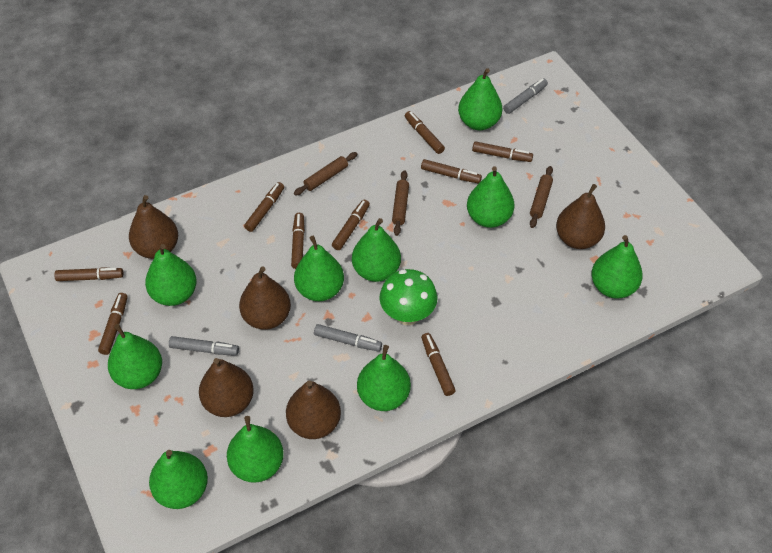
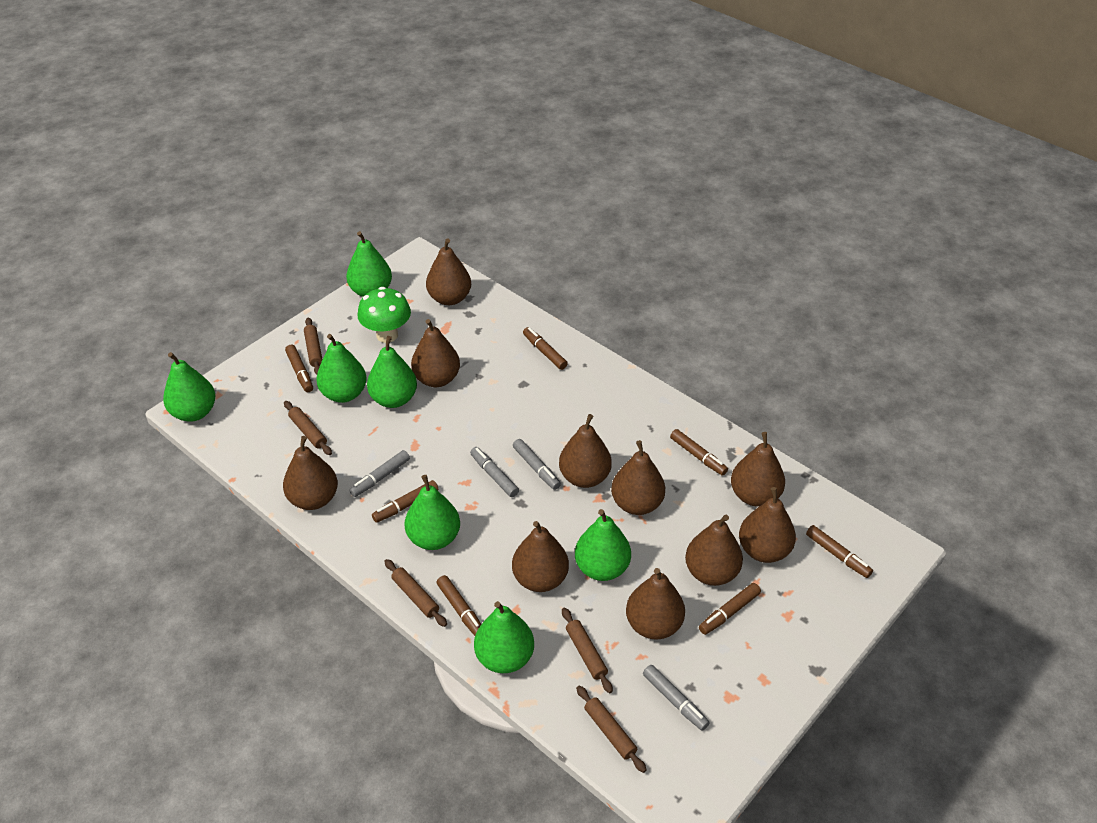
brown marker: [54,267,123,281] [98,293,128,355] [244,182,284,232] [291,213,305,269] [332,200,370,250] [405,111,445,154] [421,159,482,183] [421,333,456,396] [472,141,533,162] = 9 -> [285,344,313,392] [372,480,438,523] [436,575,481,636] [523,327,568,370] [670,429,728,476] [699,583,761,635] [806,525,873,578] = 7
brown pear: [129,195,178,259] [199,358,254,417] [239,267,291,330] [286,381,341,439] [556,184,605,249] = 5 -> [283,436,338,510] [411,319,460,387] [426,238,471,305] [512,521,569,592] [559,414,612,488] [611,440,665,515] [626,568,685,640] [685,515,743,586] [731,432,785,507] [739,487,796,563] = 10
brown rolling pin: [294,152,357,196] [392,170,409,236] [530,166,553,228] = 3 -> [284,401,332,455] [304,317,323,374] [384,559,447,627] [562,608,613,693] [576,686,646,773] = 5
green pear: [108,324,162,389] [145,244,197,306] [149,450,208,509] [227,416,284,483] [294,236,344,301] [352,218,401,282] [357,345,411,411] [458,68,503,130] [467,166,515,228] [592,235,643,299] = 10 -> [163,352,216,422] [316,334,367,403] [346,231,392,297] [367,336,417,408] [405,475,460,550] [474,601,534,673] [575,509,631,581] = 7
grey marker: [169,336,239,356] [314,324,382,352] [503,79,548,114] = 3 -> [349,450,410,497] [470,447,519,497] [513,439,561,490] [643,665,709,731] = 4

